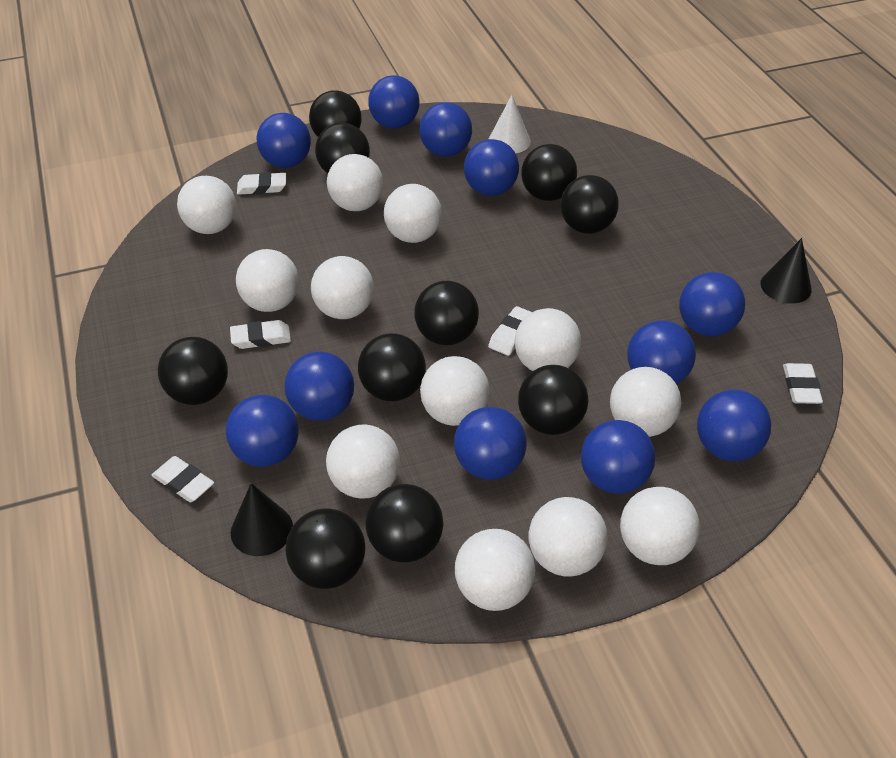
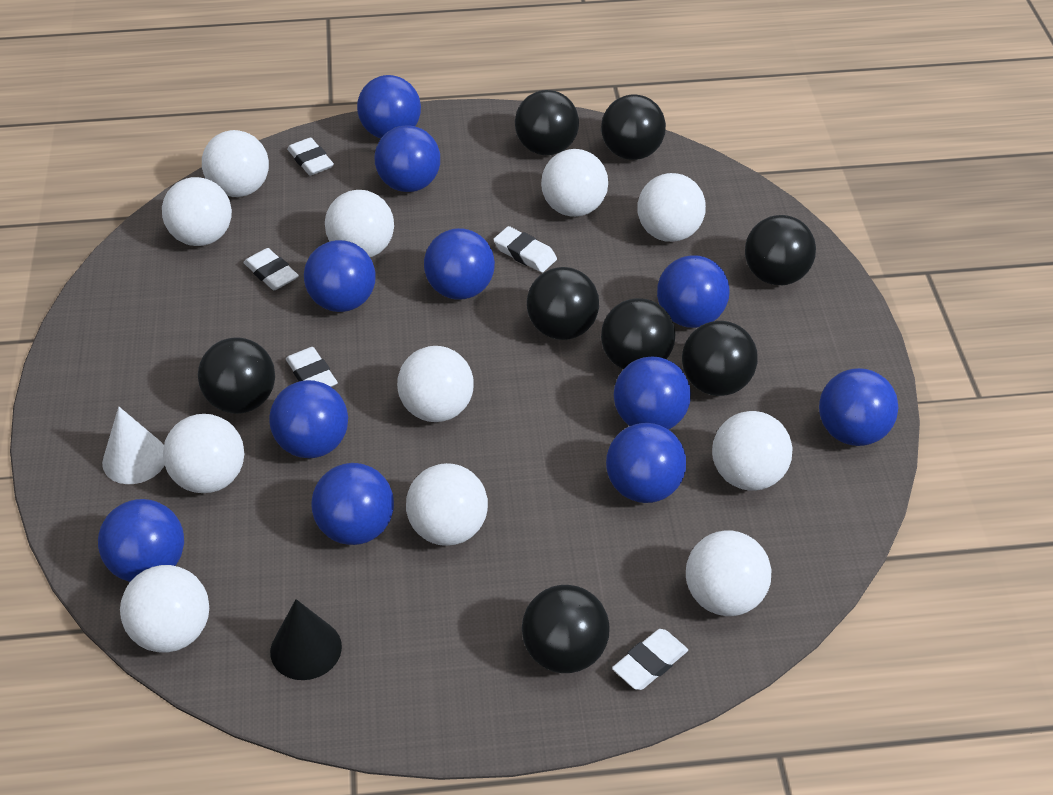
black ball: [158,337,228,405] [285,508,365,589] [309,90,361,137] [315,123,370,173] [358,333,426,401] [365,484,444,562] [414,281,479,345] [518,365,589,435] [521,144,577,201] [561,175,619,234] = 10 -> [198,337,275,414] [515,90,579,155] [522,585,610,673] [527,267,599,340] [601,94,666,160] [601,298,675,369] [682,321,758,396] [745,215,816,285] = 8
black cone: [230,483,293,556] [761,238,812,304] = 2 -> [270,599,342,680] = 1
white ball: [177,176,236,234] [236,249,299,312] [311,256,374,319] [326,424,400,499] [327,154,383,211] [384,184,442,243] [420,356,490,426] [455,529,535,611] [514,308,581,371] [528,497,608,577] [610,367,681,437] [620,487,700,565] = 12 -> [120,565,209,653] [162,177,232,246] [163,414,244,493] [202,130,269,197] [325,190,394,257] [397,346,474,422] [406,463,488,546] [541,149,608,217] [638,173,706,242] [686,530,772,616] [712,411,793,491] = 11

